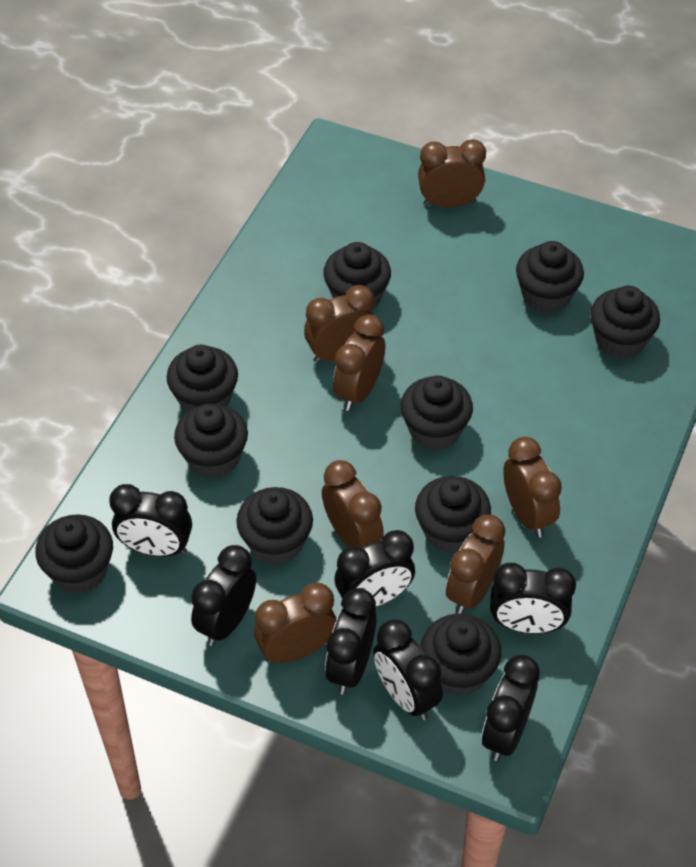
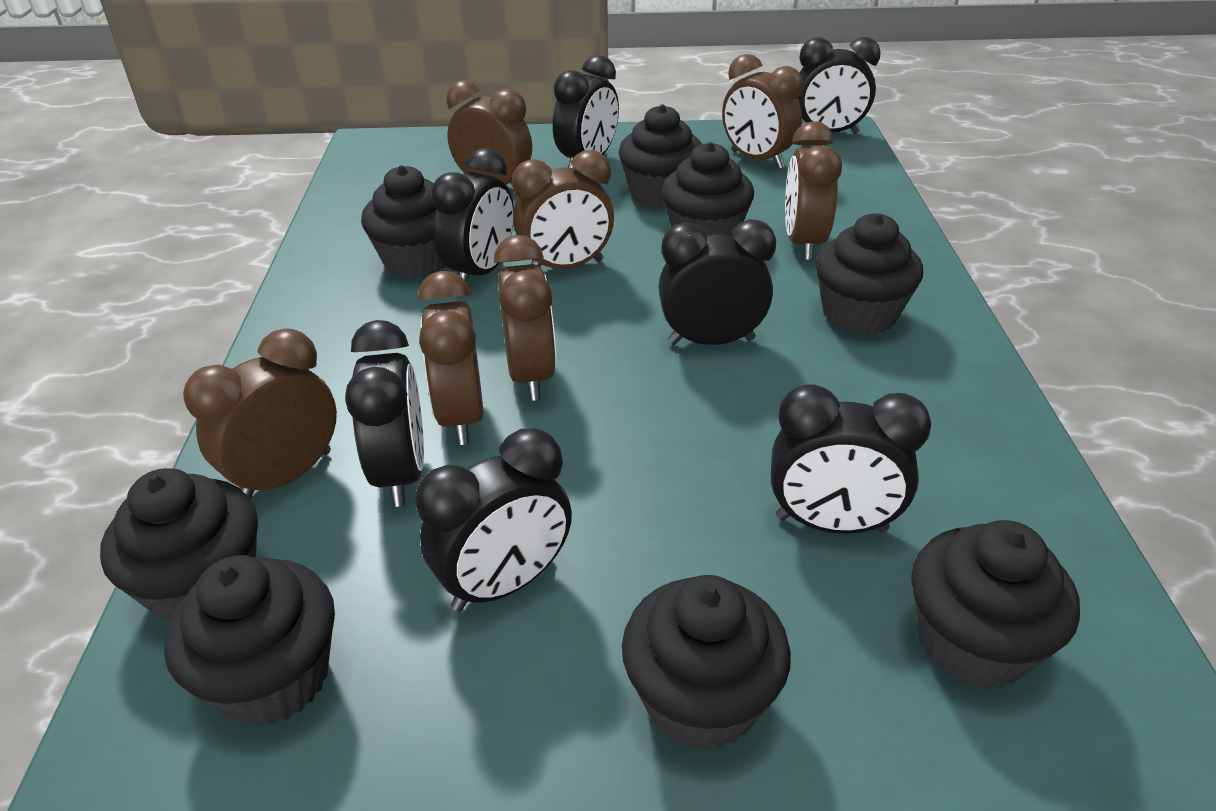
black cupcake: [35,514,113,594] [166,345,238,412] [174,404,248,479] [236,487,313,565] [323,242,391,310] [400,376,473,450] [415,476,491,554] [420,614,501,696] [516,241,584,314] [590,286,660,359] = 10 -> [100,468,258,624] [164,555,335,727] [361,165,445,278] [618,104,702,208] [622,575,791,751] [662,142,754,236] [815,213,923,335] [911,520,1080,689] = 8

